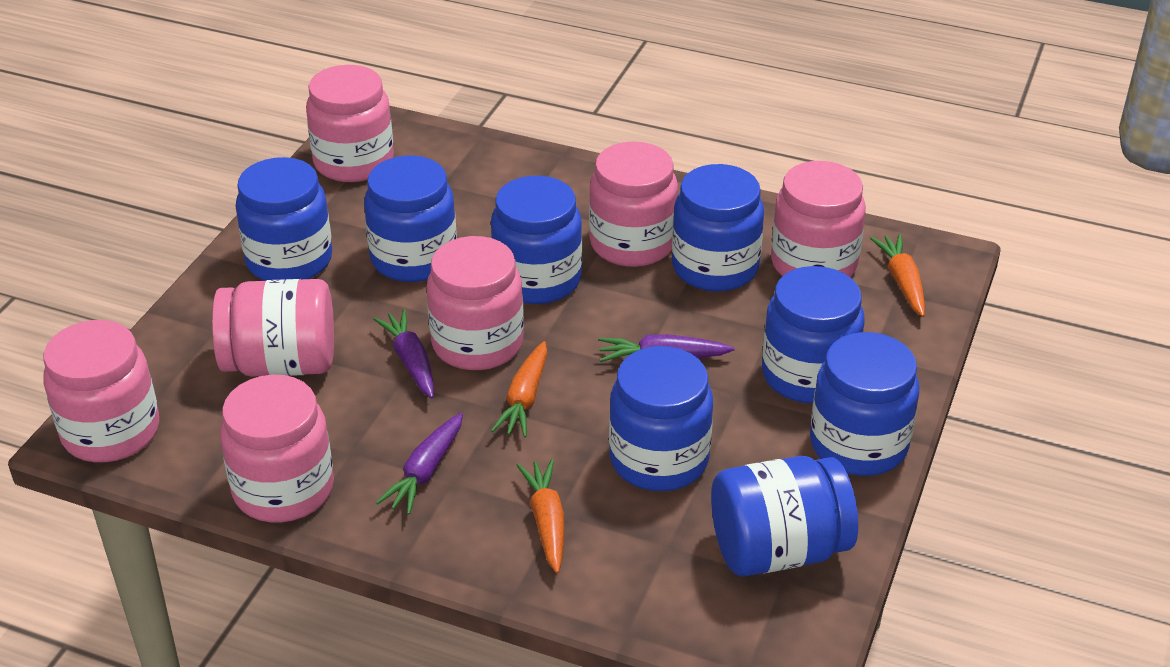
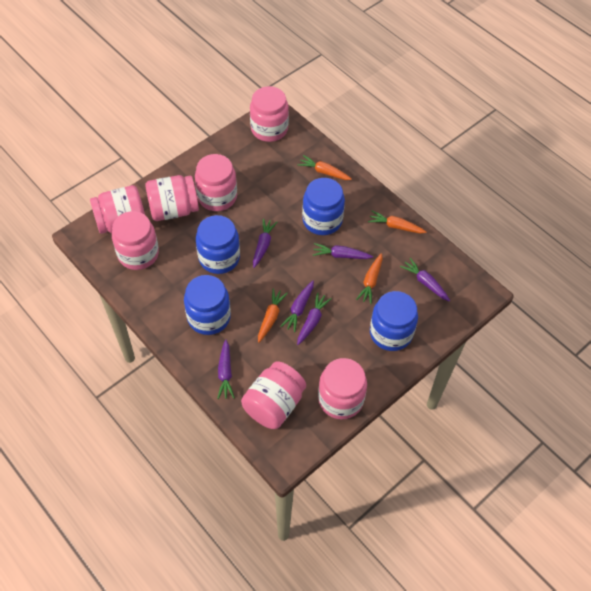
blue jar: [235,157,332,281] [364,156,457,282] [491,176,582,304] [609,346,713,491] [672,164,764,291] [711,456,858,577] [762,266,865,403] [810,332,919,476] = 8 -> [184,275,231,335] [196,215,240,274] [302,178,345,235] [370,291,418,351] = 4
orange carrot: [491,341,547,437] [516,459,564,573] [870,234,925,317] = 3 -> [258,288,288,343] [298,155,352,180] [356,253,383,304] [368,211,426,233] = 4
purple carrot: [373,309,434,399] [376,413,463,515] [599,334,735,362] = 3 -> [217,340,235,399] [253,219,277,268] [280,281,314,332] [297,292,332,345] [313,243,373,259] [400,258,450,302] = 6

